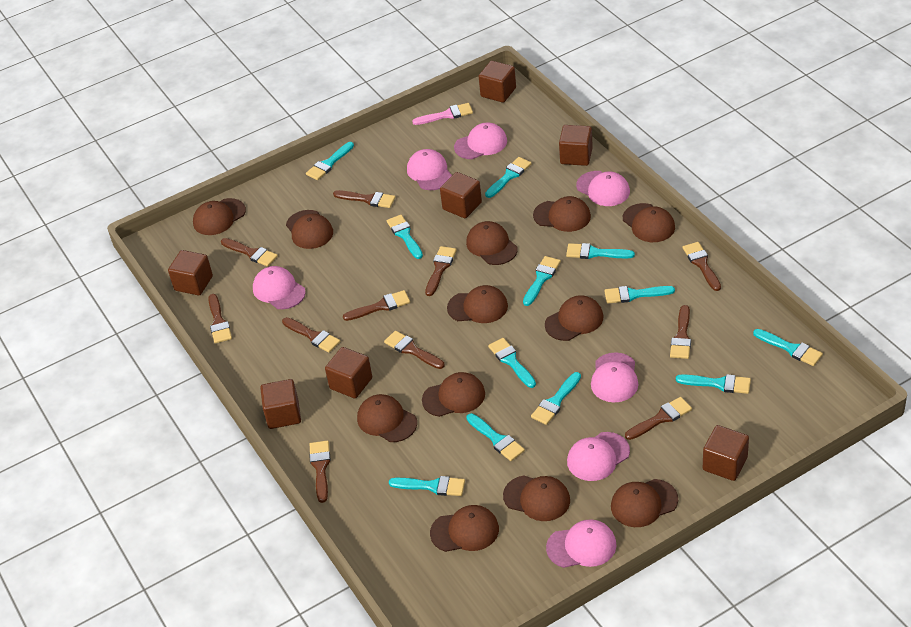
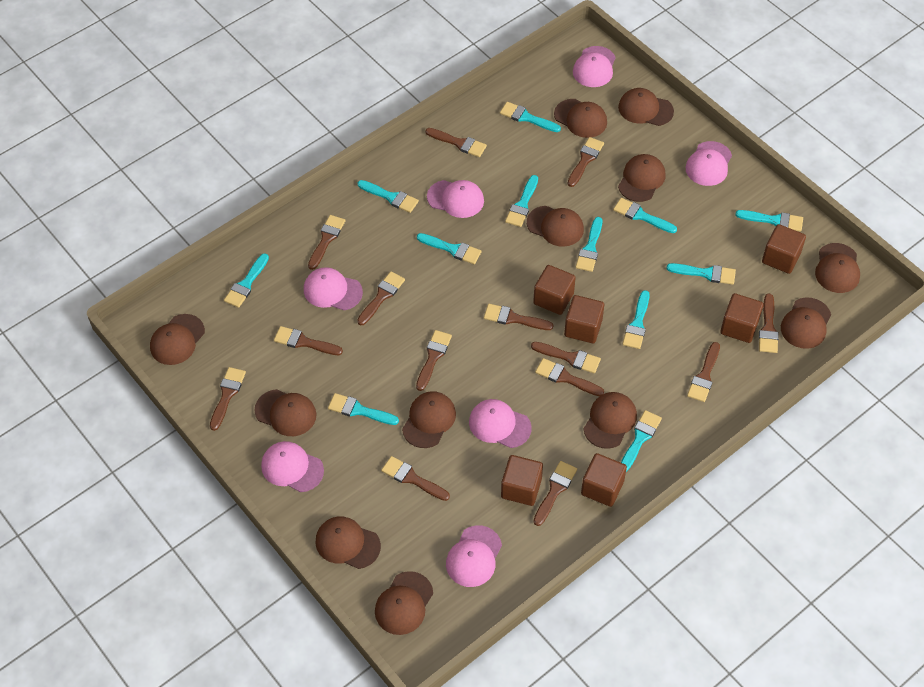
brown brush: [208,294,232,344] [221,238,278,267] [282,317,340,353] [309,441,331,503] [333,190,395,208] [343,290,410,321] [384,331,445,369] [425,246,457,296] [625,397,692,440] [670,305,691,359] [683,242,721,291] = 11 -> [210,367,246,431] [274,326,343,355] [308,215,345,270] [357,271,405,325] [381,456,450,501] [416,330,452,391] [425,128,487,157] [484,304,553,330] [531,342,601,373] [533,461,577,526] [535,358,604,396] [568,137,604,187] [687,342,720,402] [759,294,779,353] = 14
brown cube: [168,250,213,295] [260,379,301,429] [325,347,372,398] [440,172,482,218] [479,61,516,103] [559,125,593,166] [703,425,749,481] = 7 -> [501,455,543,506] [533,265,576,315] [564,295,604,343] [581,453,627,507] [720,293,764,343] [762,224,806,274] = 6
pink brush: [412,103,473,125] = 1 -> none = 0

